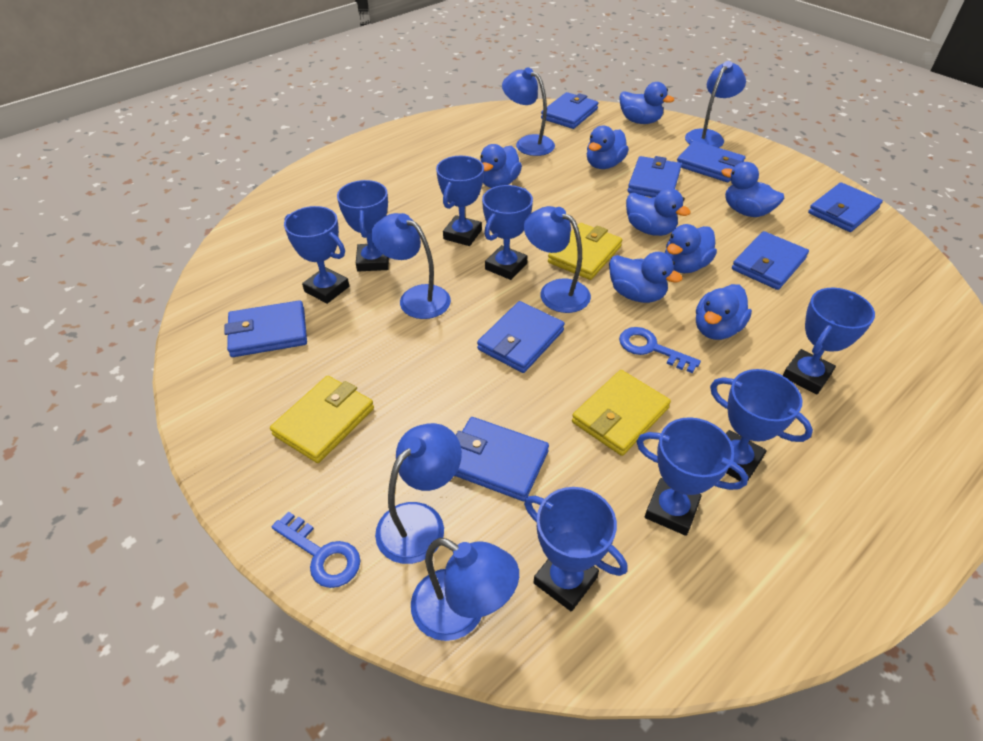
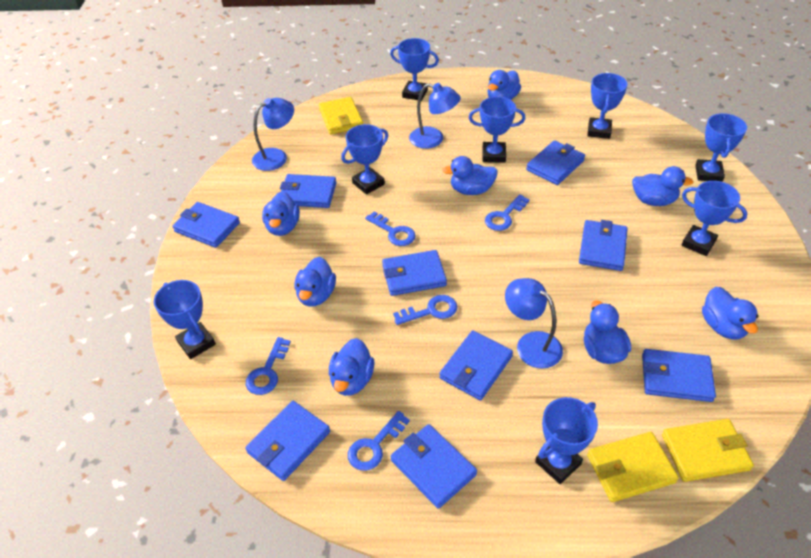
blue key: [272,511,360,588] [619,327,701,373] = 2 -> [246,337,291,395] [348,411,410,471] [365,211,416,246] [393,295,457,325] [485,194,529,231] = 5
blue lamp: [371,213,451,319] [375,423,462,564] [411,538,519,641] [502,67,555,156] [524,206,591,313] [685,61,746,148] = 6 -> [252,98,294,171] [409,83,461,149] [505,278,563,369] = 3
blue wallet: [224,300,307,357] [454,417,549,501] [477,301,565,373] [541,92,598,129] [627,156,681,197] [677,141,746,182] [732,231,809,290] [808,183,883,232] = 8 -> [173,202,240,248] [245,401,330,481] [280,174,337,208] [382,250,447,296] [391,424,477,509] [439,330,513,400] [526,140,585,185] [579,220,628,271] [642,349,716,402] = 9

